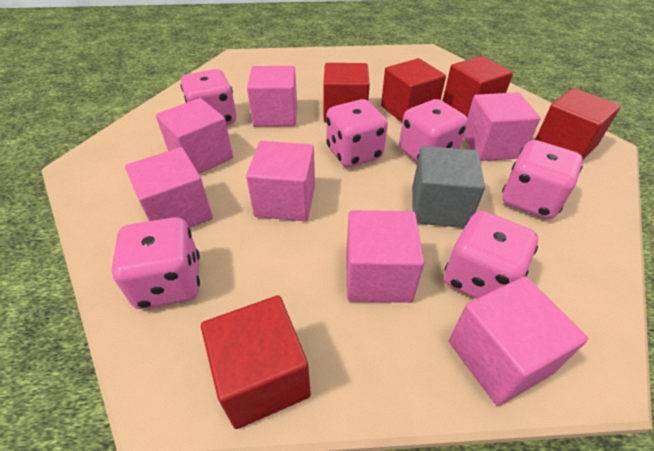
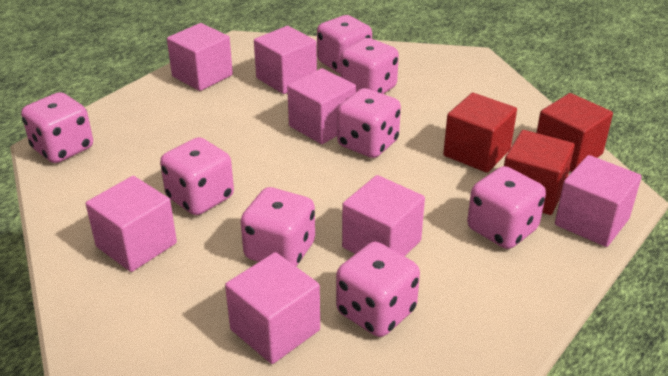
grey cube: [412,146,485,228] = 1 -> none = 0
pink dice: [112,217,200,309] [180,69,236,125] [326,99,388,167] [399,99,468,162] [444,211,538,299] [502,140,583,219] = 6 -> [21,92,93,163] [160,137,234,215] [241,187,315,267] [317,15,372,74] [336,242,420,337] [337,88,401,158] [340,38,399,94] [467,166,546,249] = 8
red cube: [201,295,311,429] [323,63,370,122] [381,58,446,122] [443,56,513,117] [535,88,621,159] = 5 -> [443,93,517,173] [504,130,575,215] [536,93,613,172] = 3

